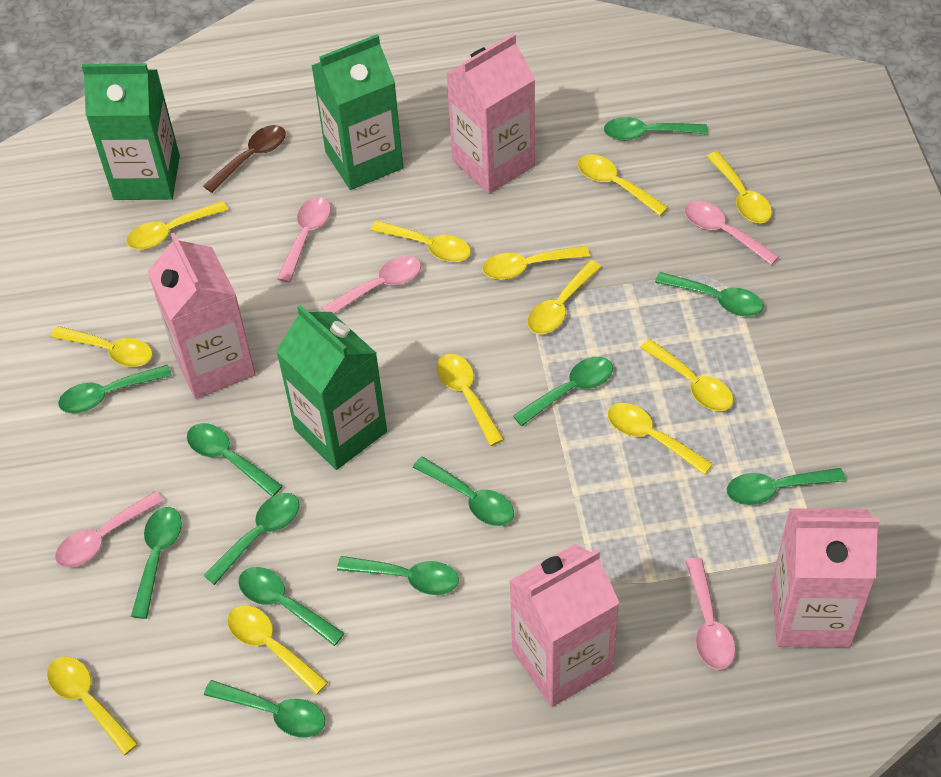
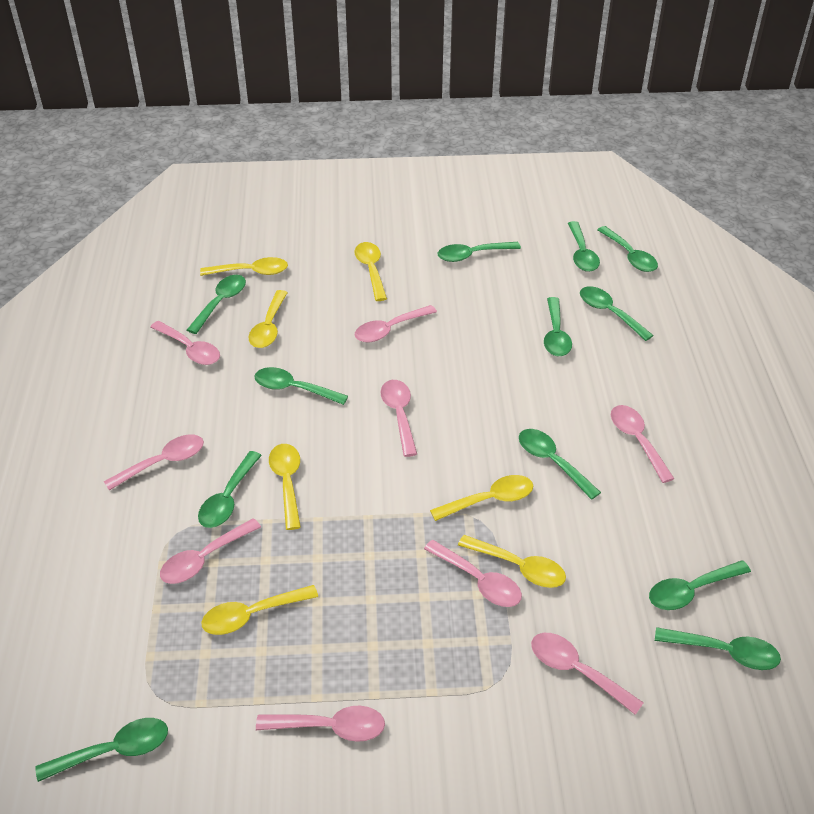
brown spoon: [203,125,286,193] = 1 -> none = 0
green carton: [82,63,180,200] [276,305,387,470] [311,34,403,190] = 3 -> none = 0
pink carton: [147,233,256,399] [446,33,535,194] [509,544,619,707] [771,508,880,648] = 4 -> none = 0
pink spoon: [55,491,164,568] [277,197,331,283] [321,256,421,314] [684,201,779,265] [686,558,736,670] = 5 -> [104,434,204,491] [150,321,220,365] [160,518,261,584] [256,706,385,742] [355,305,437,342] [381,380,417,457] [424,540,522,607] [531,633,644,715] [611,405,675,483] = 9
yellow spoon: [47,656,138,755] [51,326,153,367] [126,201,228,250] [227,605,328,695] [371,220,471,262] [436,354,504,446] [482,246,590,280] [528,260,602,334] [578,154,668,216] [608,403,713,475] [640,339,734,411] [706,151,772,223] = 12 -> [200,257,288,276] [201,585,318,635] [248,290,288,348] [269,444,301,530] [354,242,387,301] [430,475,533,521] [458,535,566,588] = 7

